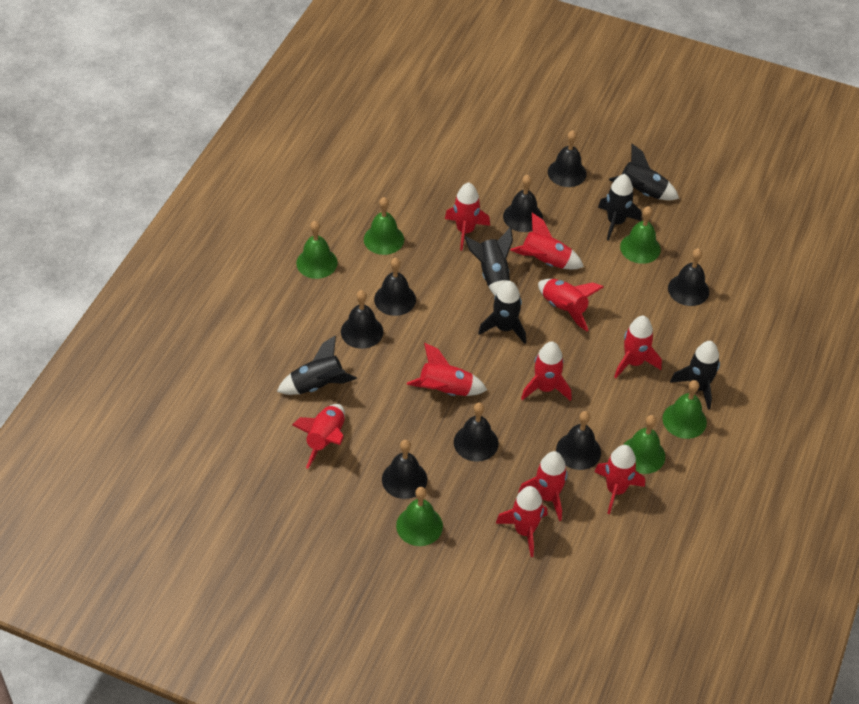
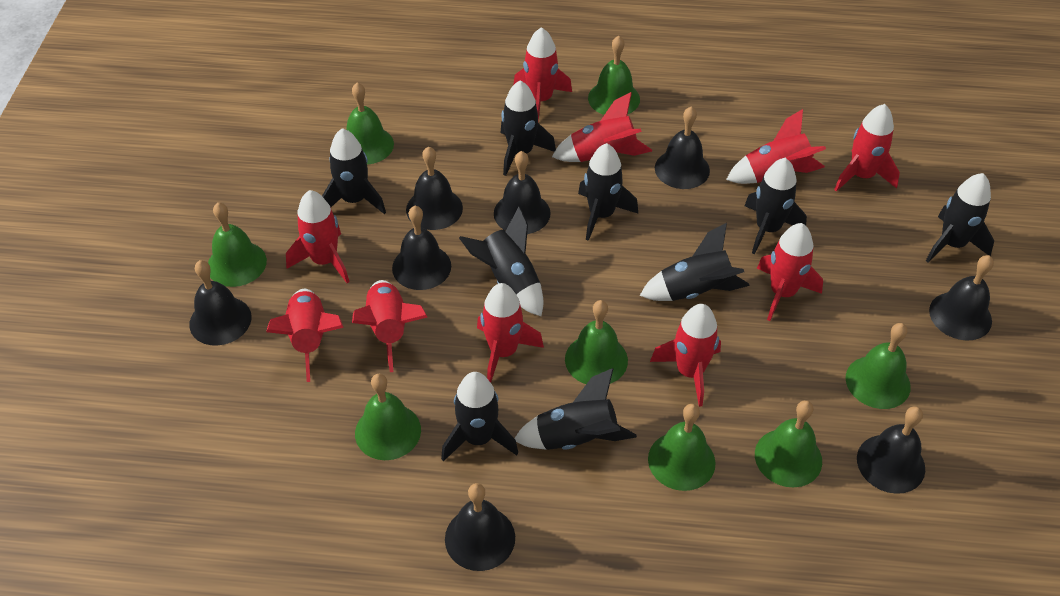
black rocket: [277,335,357,395] [465,227,513,296] [478,281,526,344] [598,174,642,241] [609,144,679,200] [670,341,720,410] = 6 -> [322,128,386,214] [441,372,518,461] [459,206,543,316] [501,80,556,176] [514,368,637,450] [578,143,638,241] [640,223,750,301] [745,158,807,254] [926,173,994,262] = 9
green bell: [296,221,338,279] [364,197,404,255] [396,487,443,546] [620,206,661,264] [623,415,665,474] [663,380,707,439] = 6 -> [208,202,267,287] [346,82,394,165] [355,374,421,460] [565,300,628,384] [588,36,640,115] [648,404,716,491] [755,400,822,488] [846,323,911,409] = 8

